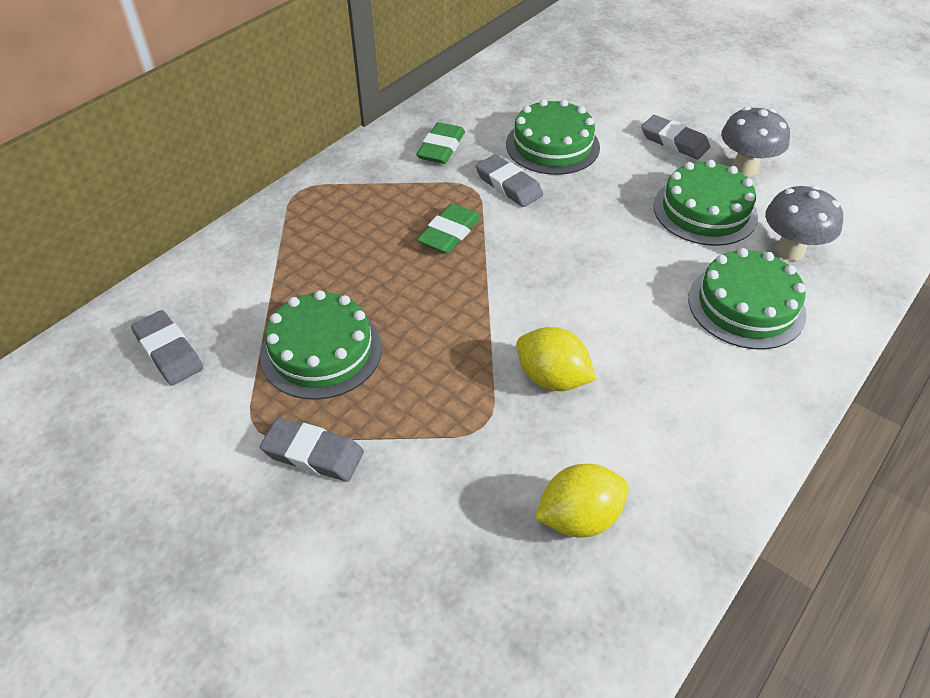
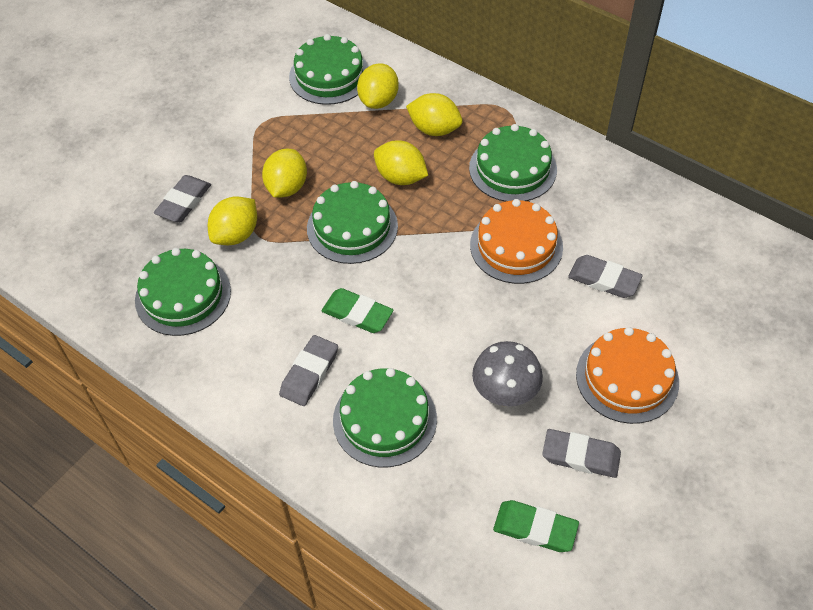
green cake: [261,290,382,400] [506,99,600,175] [653,160,758,246] [688,248,806,349] = 4 -> [135,248,231,336] [289,34,369,105] [307,181,398,264] [333,368,437,467] [469,124,557,202] = 5
grey mushroom: [721,107,790,176] [765,186,843,261] = 2 -> [472,341,543,407] = 1
orange cake: none = 0 -> [470,199,563,284] [576,327,679,424] = 2
yellow lemon: [516,327,596,391] [535,464,629,537] = 2 -> [208,196,257,245] [262,149,307,198] [357,63,399,109] [374,140,428,185] [406,93,463,136] = 5

